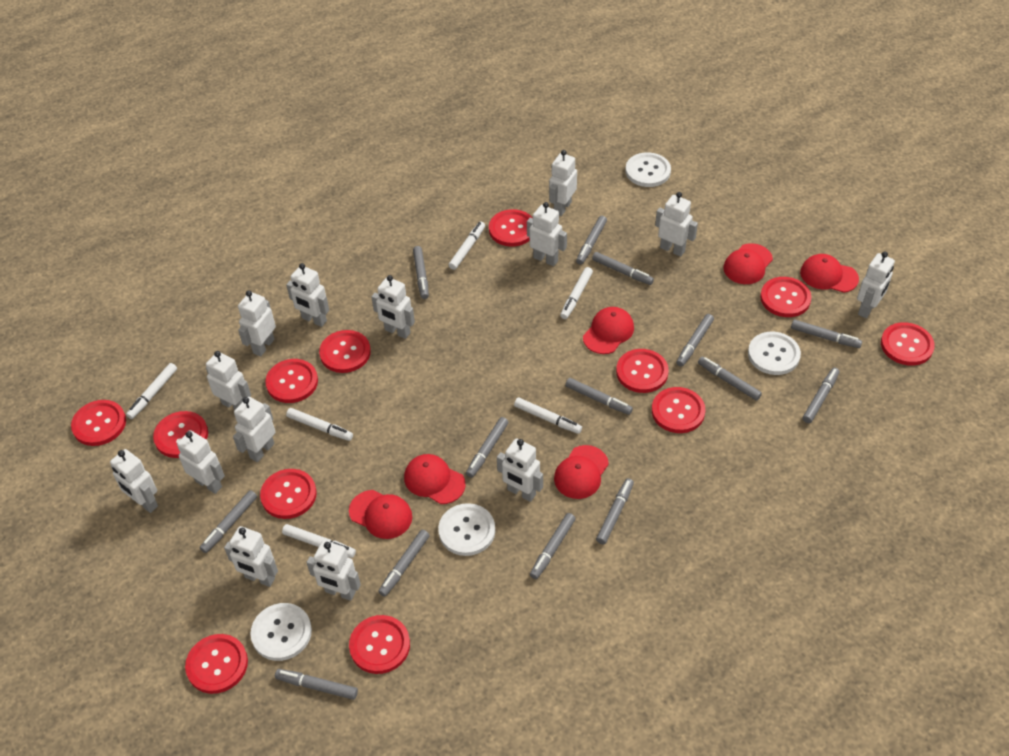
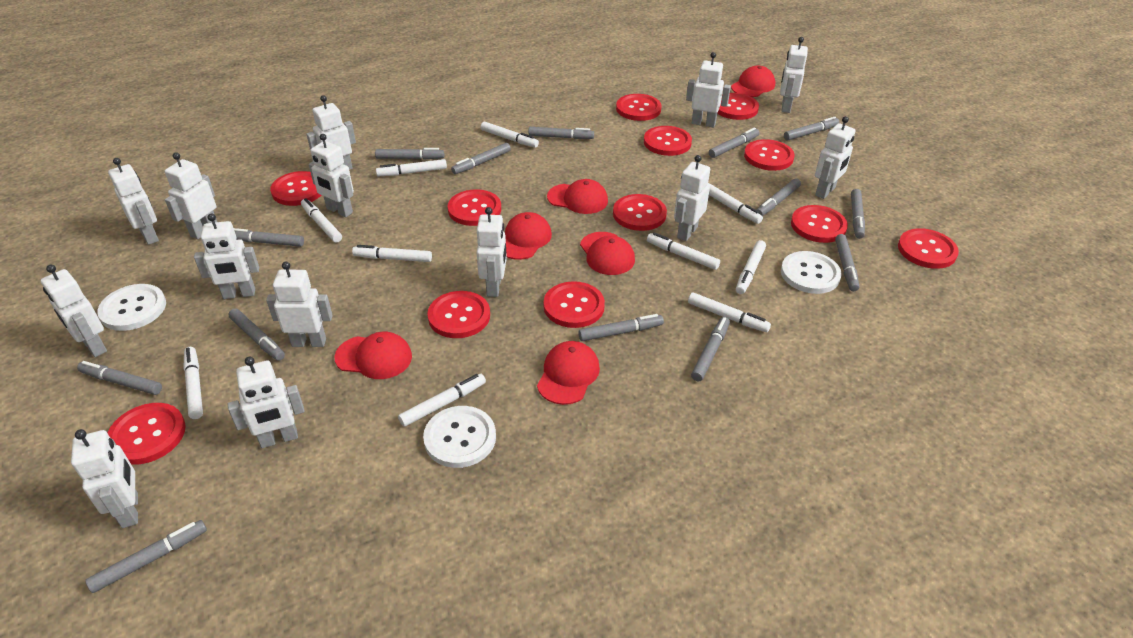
white button: [250,603,312,661] [438,503,495,556] [625,152,671,187] [748,332,801,375] = 4 -> [97,284,166,331] [423,406,496,468] [781,251,842,294] = 3
white marker: [126,363,177,419] [282,524,356,558] [286,408,353,441] [449,222,485,270] [514,397,582,434] [560,267,593,319] = 6 -> [183,347,203,419] [301,198,342,243] [352,245,432,262] [376,159,447,176] [398,374,486,427] [481,121,539,148] [647,232,720,270] [688,292,771,332] [708,183,763,224] [736,240,766,294] = 10

